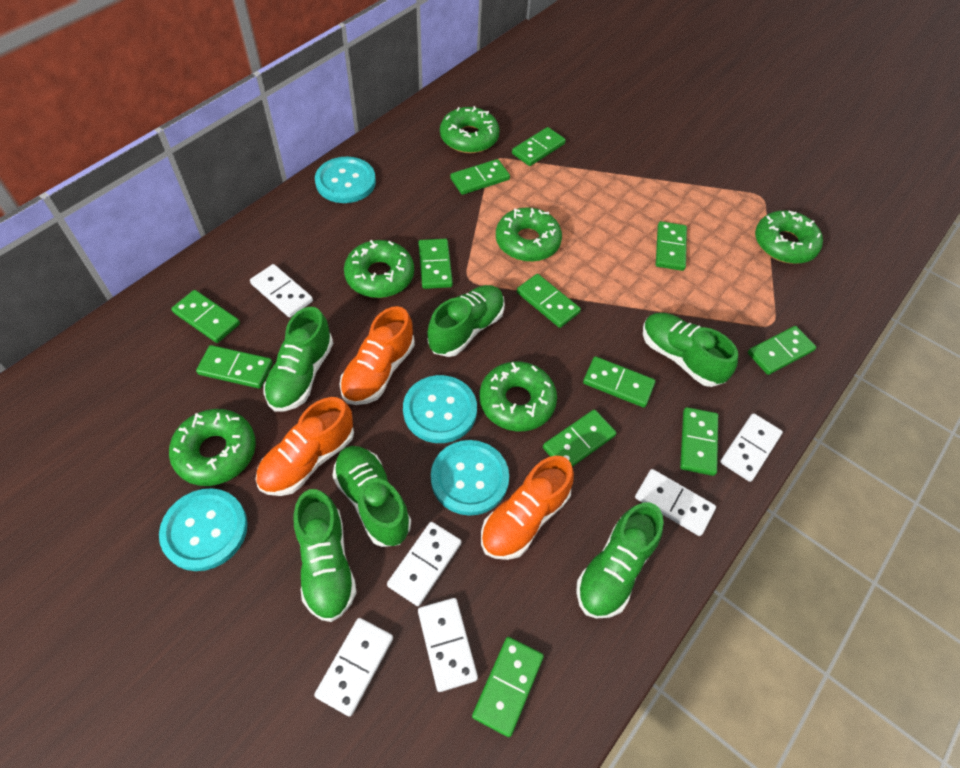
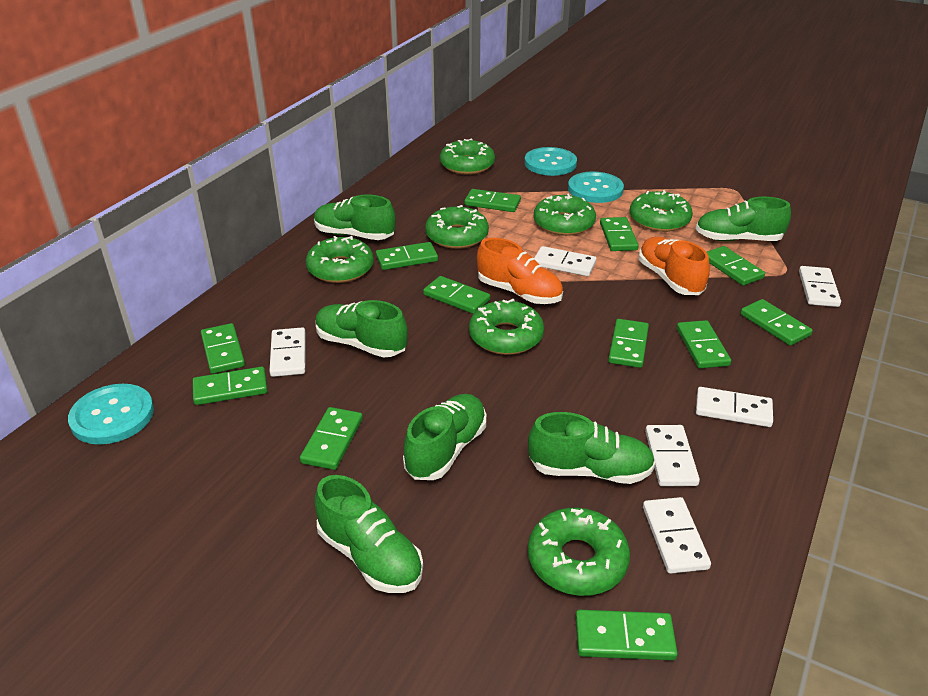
green donut: [169,409,256,486] [344,240,414,298] [440,106,500,153] [480,361,557,431] [496,207,562,262] [755,211,823,264] = 6 -> [306,236,374,283] [425,205,489,249] [440,138,495,175] [469,299,544,355] [528,508,630,596] [534,193,596,236] [630,190,693,232] = 7
orange shoe: [255,397,354,496] [339,306,415,405] [481,456,574,560] = 3 -> [477,238,563,304] [639,237,710,295] = 2
turquoise button: [159,488,248,571] [315,157,376,203] [403,375,477,443] [431,440,509,516] = 4 -> [68,384,154,444] [524,147,577,176] [568,171,624,203] = 3

